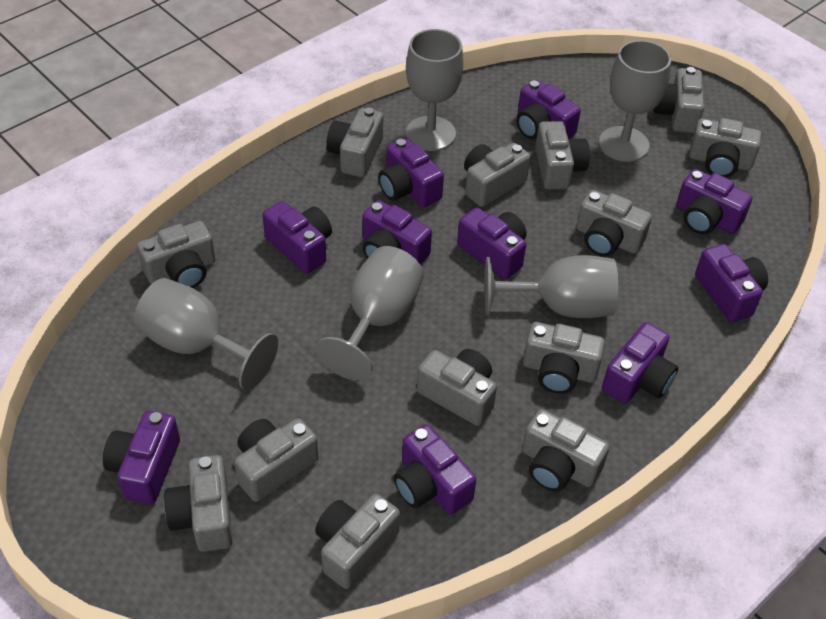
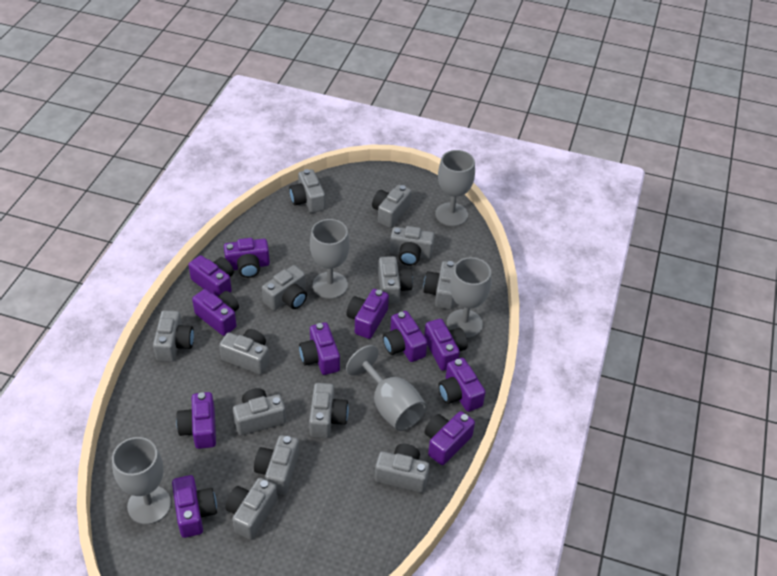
purple camera: [103,411,180,504] [262,201,332,274] [362,200,432,264] [378,138,444,207] [394,424,476,515] [457,207,527,279] [516,80,581,139] [602,322,678,403] [676,169,752,234] [695,244,768,322] = 10 -> [172,475,217,538] [176,392,216,449] [188,255,234,296] [192,289,239,336] [224,238,270,278] [299,322,340,375] [347,289,389,339] [383,311,427,362] [424,319,467,371] [424,411,475,465] [438,358,486,412] = 11

